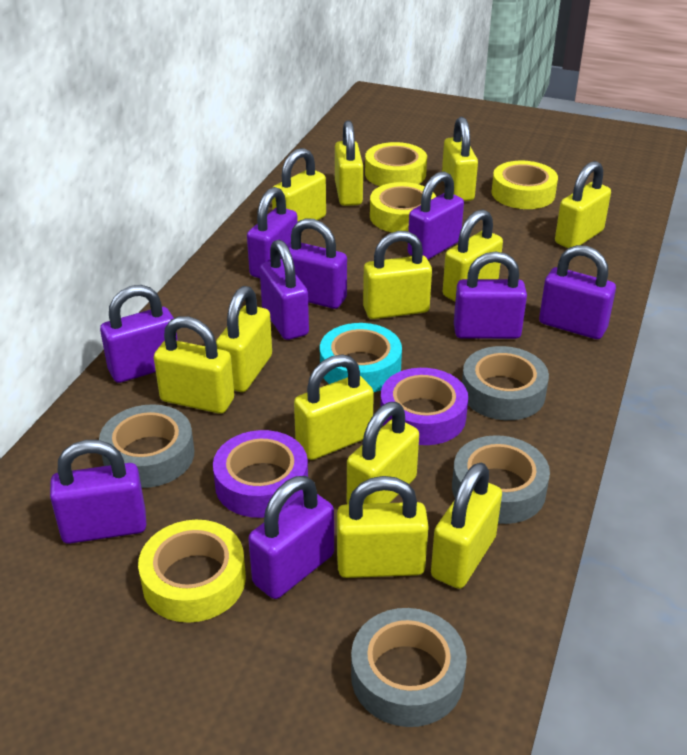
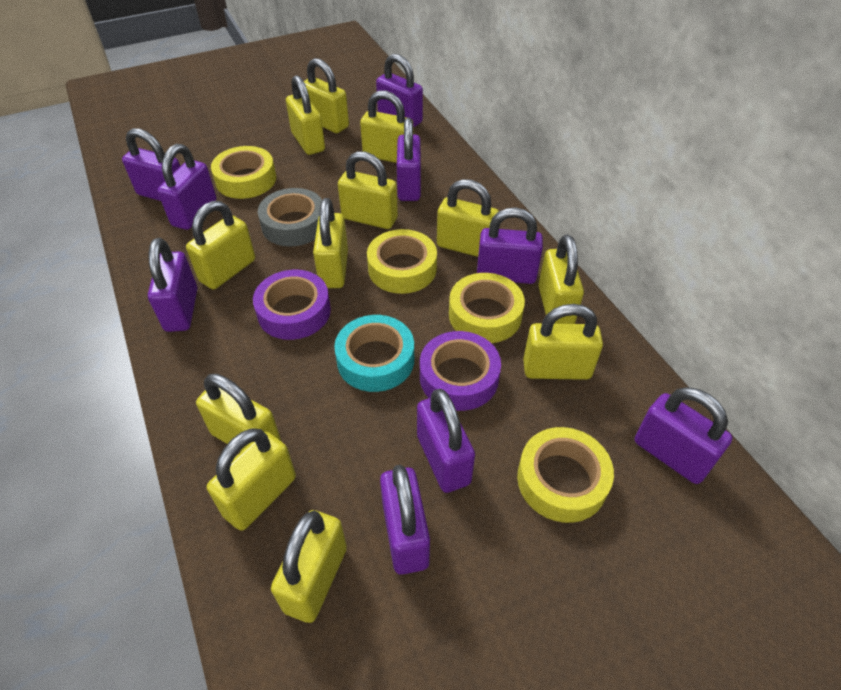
grey tape: [99,404,194,488] [351,608,467,727] [452,435,550,524] [462,346,549,420] = 4 -> [258,188,322,246] = 1

